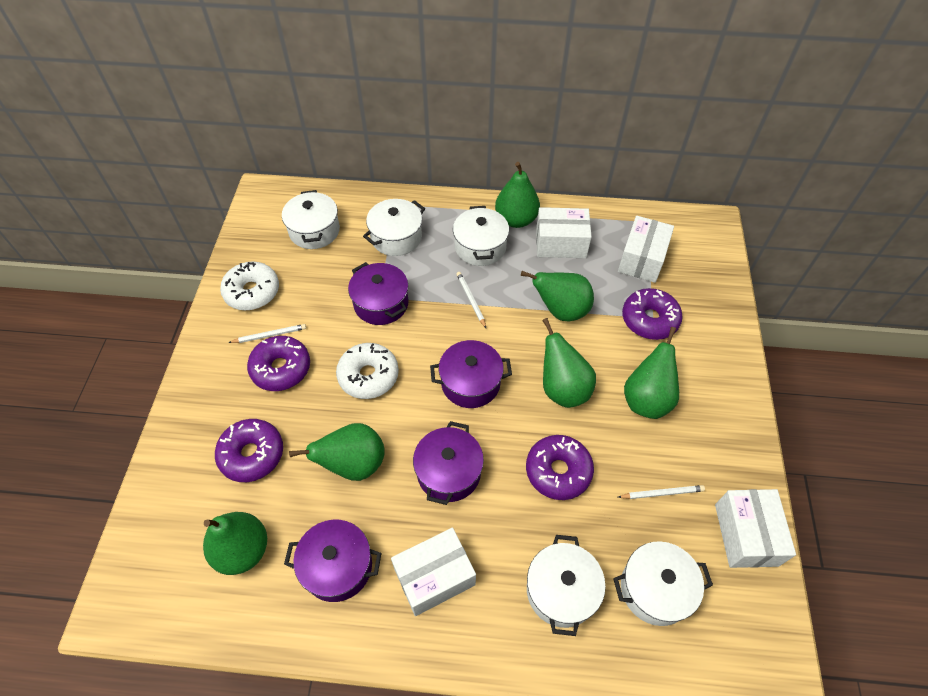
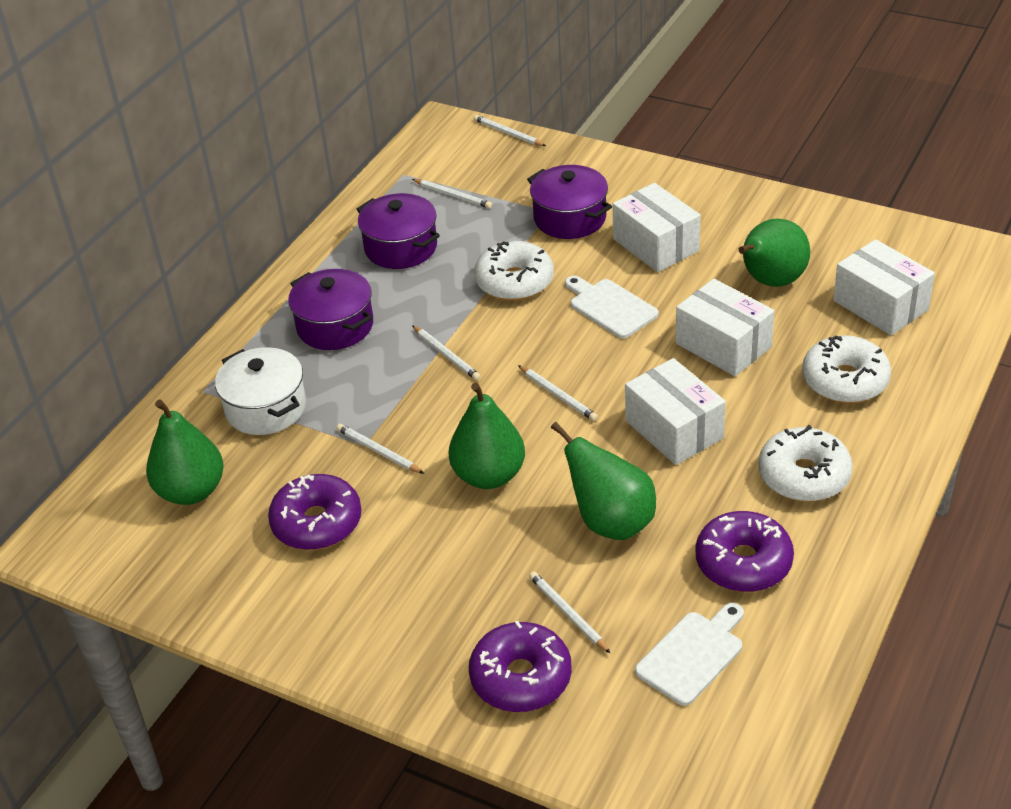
green pear: [203,512,267,575] [289,423,385,481] [495,162,540,228] [521,271,594,321] [542,318,596,408] [624,327,679,419] = 6 -> [146,399,224,505] [449,383,525,489] [551,422,656,540] [738,218,810,287] = 4
purple donut: [215,419,283,482] [247,336,310,391] [526,435,594,500] [622,288,683,340] = 4 -> [268,474,362,550] [469,621,572,712] [696,511,794,592] = 3
purple pot: [284,520,381,602] [348,262,409,325] [413,421,484,505] [430,340,512,408] = 4 -> [288,269,373,350] [357,193,440,269] [527,165,612,239] = 3
white cutting board: none = 0 -> [565,276,659,338] [635,603,744,706] = 2
white donut: [220,262,279,311] [336,343,399,399] = 2 -> [474,241,554,301] [758,425,853,502] [802,335,891,403] = 3
white pencil: [228,324,306,343] [456,272,486,328] [618,485,705,499] = 3 -> [336,424,424,474] [412,179,492,209] [412,325,481,380] [474,115,546,146] [518,365,598,421] [529,571,611,654] = 6
white pot: [282,190,340,249] [363,199,425,256] [453,206,509,266] [527,535,606,636] [613,541,713,626] = 5 -> [215,347,306,435] = 1

